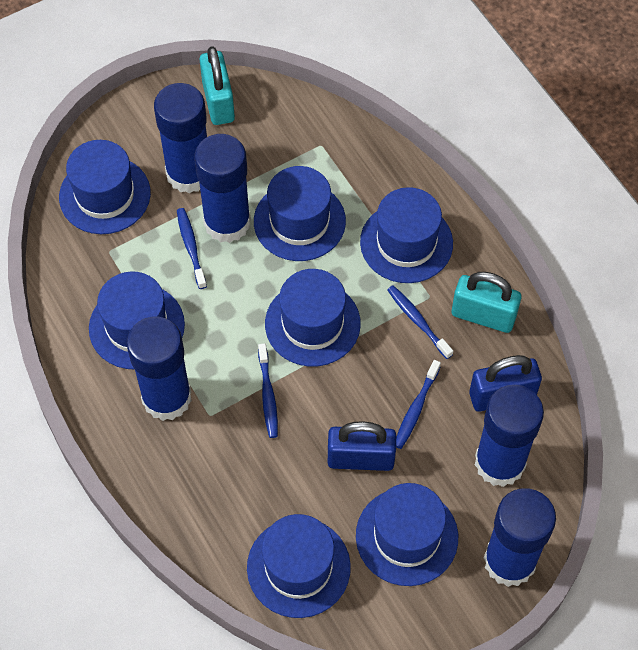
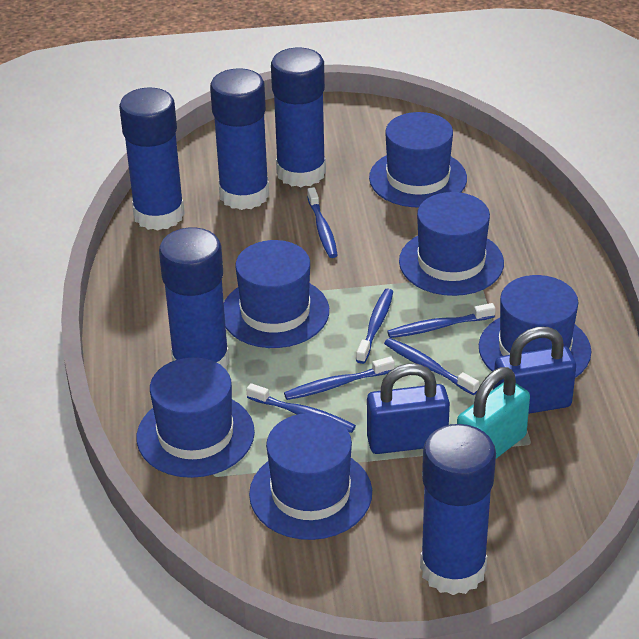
blue hat: [59,140,151,234] [89,271,185,369] [247,514,351,618] [254,166,346,261] [265,269,361,367] [356,483,458,586] [360,187,453,283] = 7 -> [137,357,255,478] [224,240,329,348] [249,413,372,540] [369,112,467,207] [399,192,504,296] [479,275,591,378] = 6
blue toothbrush: [177,208,207,289] [258,343,278,438] [387,286,453,359] [396,360,441,449] = 4 -> [247,383,356,433] [284,356,395,400] [307,187,338,258] [356,289,393,364] [384,338,479,395] [387,303,496,338] = 6
turquoise padlock: [200,46,235,125] [452,272,521,333] = 2 -> [457,367,530,458] = 1

